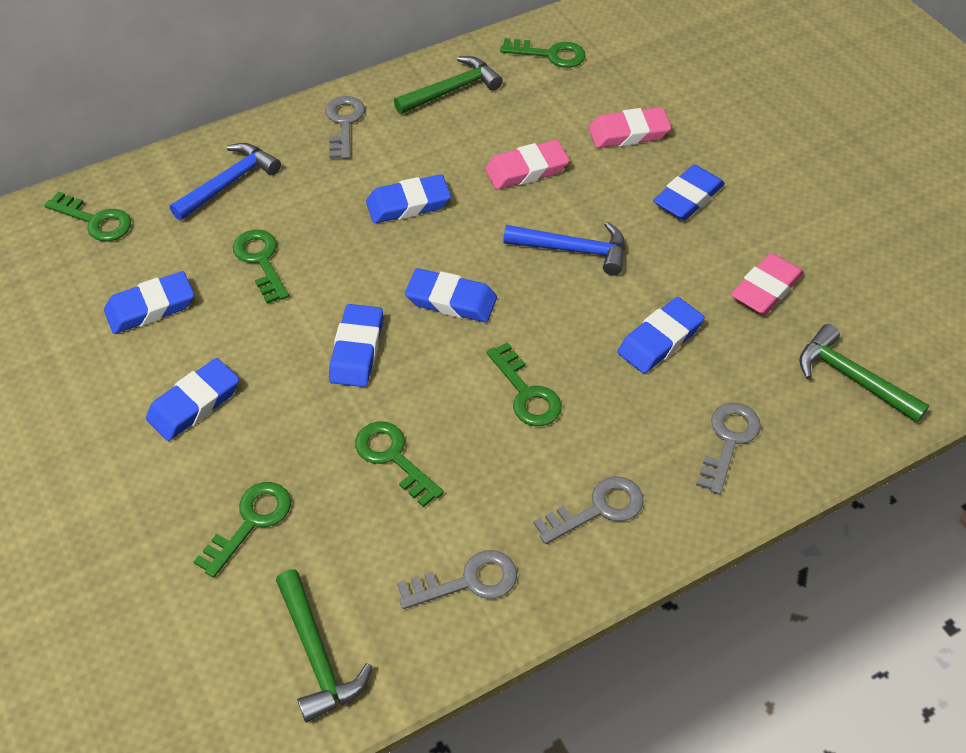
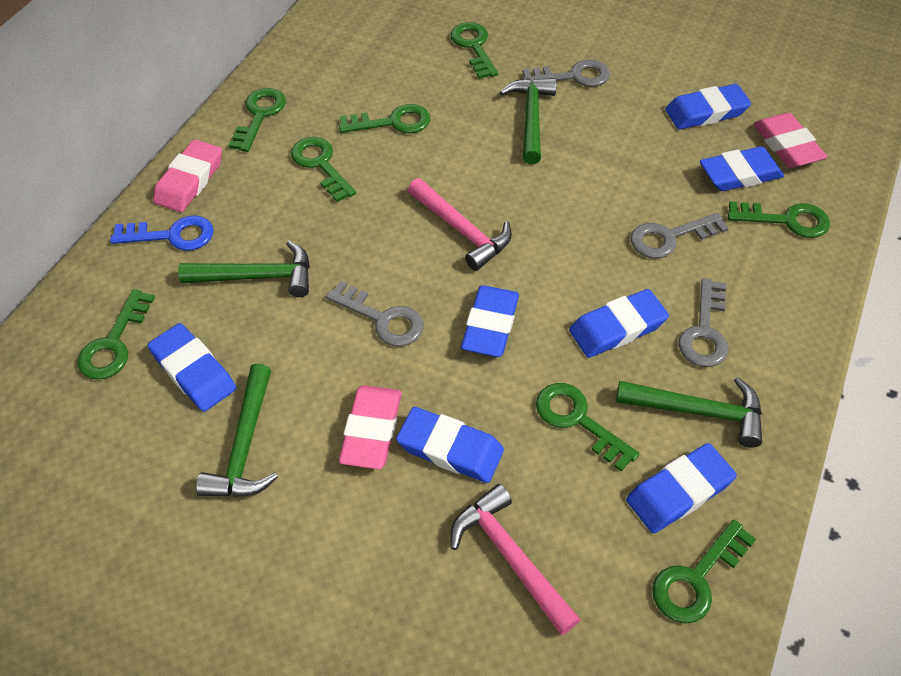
blue hammer: [170,143,281,220] [503,222,625,275] = 2 -> none = 0
blue key: none = 0 -> [110,215,213,251] = 1
green hammer: [276,569,372,722] [394,56,503,114] [799,324,929,423] = 3 -> [178,241,310,297] [196,364,278,497] [500,78,557,164] [616,377,762,448] = 4
green key: [44,192,131,241] [194,482,291,578] [233,230,289,304] [355,421,444,507] [487,342,562,426] [500,38,586,68] = 6 -> [77,289,155,379] [228,88,286,152] [291,137,356,202] [339,104,430,133] [451,22,498,79] [536,383,640,472] [652,519,756,623] [728,202,830,238] = 8
pink hammer: none = 0 -> [408,178,512,271] [450,484,581,635] = 2

